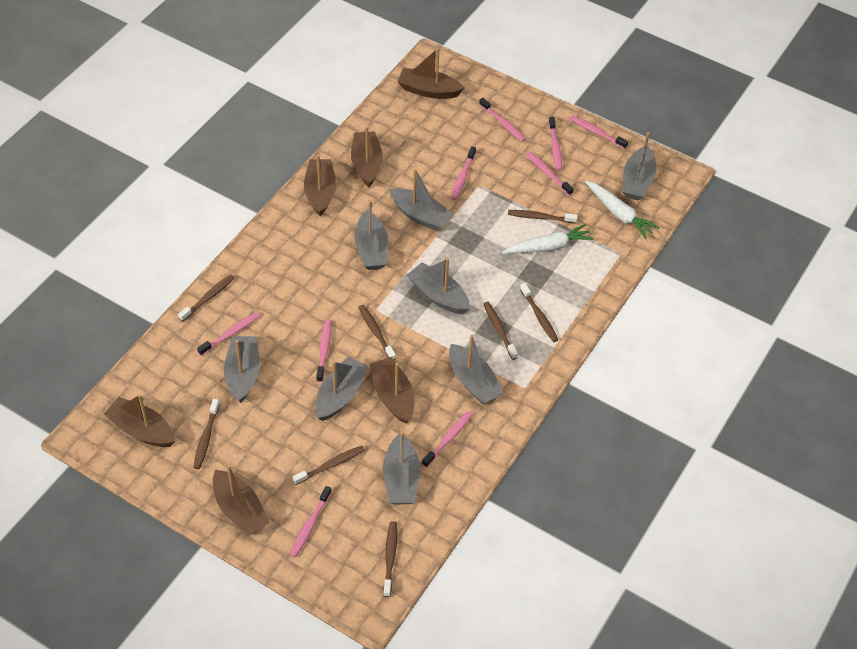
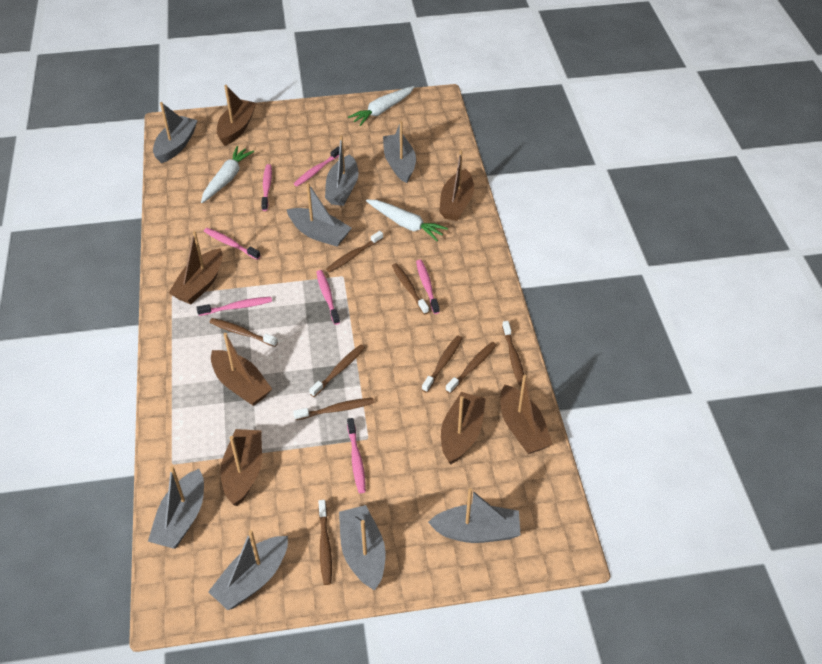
brown boat: [104,394,175,447] [213,464,270,536] [304,155,336,216] [351,126,383,187] [370,357,414,424] [398,48,464,99] = 6 -> [169,231,223,304] [211,333,272,406] [217,85,256,146] [220,429,262,506] [439,150,474,221] [441,392,486,465] [500,375,553,454] = 7
brown toothbrush: [178,275,235,322] [193,399,220,469] [293,446,365,485] [358,305,396,360] [383,521,397,597] [483,302,518,360] [508,210,578,223] [520,283,558,342] = 8 -> [209,318,278,347] [293,398,374,420] [309,345,365,397] [318,500,332,585] [326,231,383,272] [392,263,429,315] [422,335,462,393] [446,342,497,393] [502,321,524,386] = 9
pink toothbrush: [197,312,260,356] [289,486,332,557] [316,319,331,382] [422,411,473,468] [451,146,476,200] [479,98,526,142] [526,151,573,196] [549,117,562,171] [570,115,628,149] = 9 -> [196,297,272,316] [204,228,260,260] [261,164,272,211] [294,147,340,186] [316,270,340,325] [347,418,366,493] [416,260,440,314] = 7
white carrot: [502,224,594,254] [585,181,660,239] = 2 -> [201,146,254,203] [348,86,414,126] [366,199,448,241] = 3

